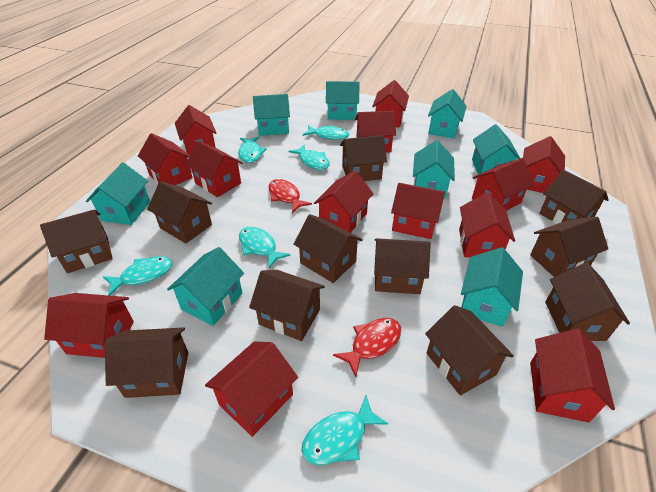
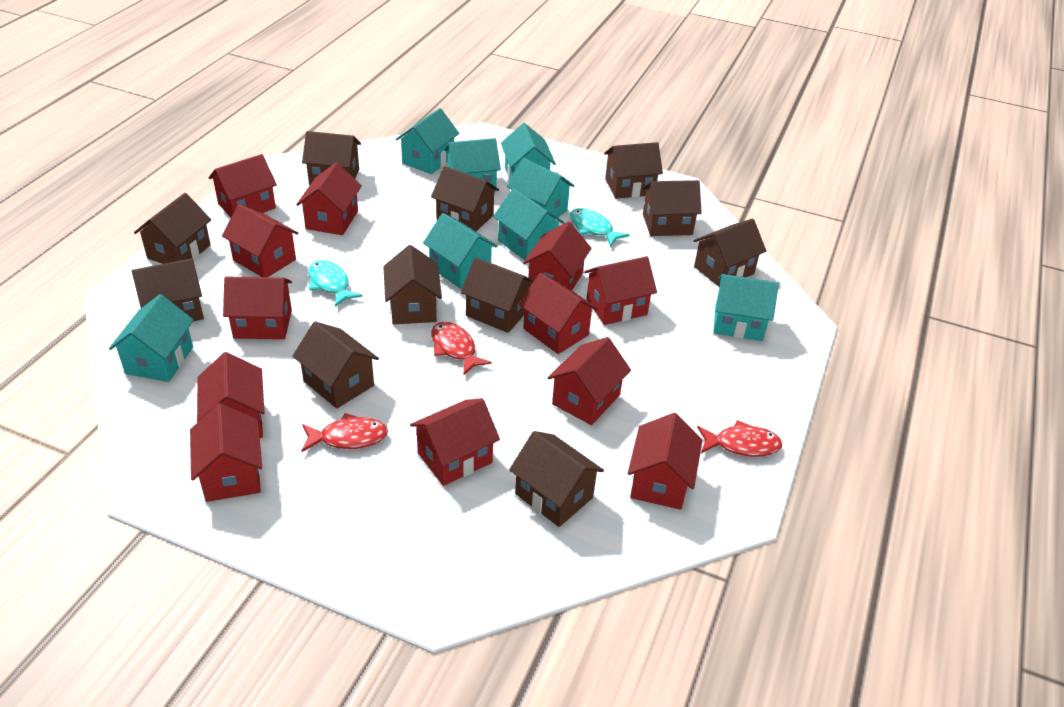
red fish: [269,179,312,213] [333,318,401,377] = 2 -> [301,413,388,452] [431,322,492,375] [697,420,782,457] = 3
red house: [44,293,134,358] [138,133,192,185] [175,105,217,155] [186,141,242,197] [205,342,298,437] [314,171,374,233] [355,111,396,153] [372,80,409,128] [391,183,445,239] [459,192,515,257] [472,158,534,211] [523,136,565,193] [530,329,615,422] = 13 -> [190,403,262,502] [197,352,264,438] [208,154,277,217] [222,204,298,277] [223,277,292,339] [296,162,362,235] [410,398,500,486] [519,273,598,354] [523,222,592,290] [547,337,631,425] [584,256,657,325] [628,413,703,510] = 12
turquoise fish: [103,256,172,296] [238,136,267,163] [239,227,291,268] [288,144,330,170] [301,395,388,465] [303,125,349,140] = 6 -> [308,260,363,307] [570,208,630,247] = 2

